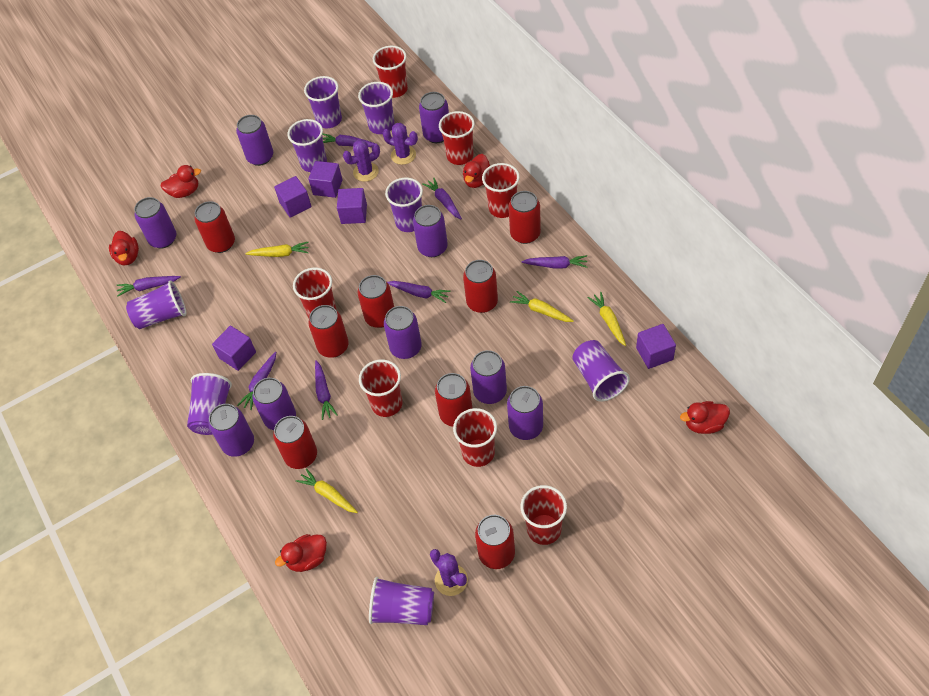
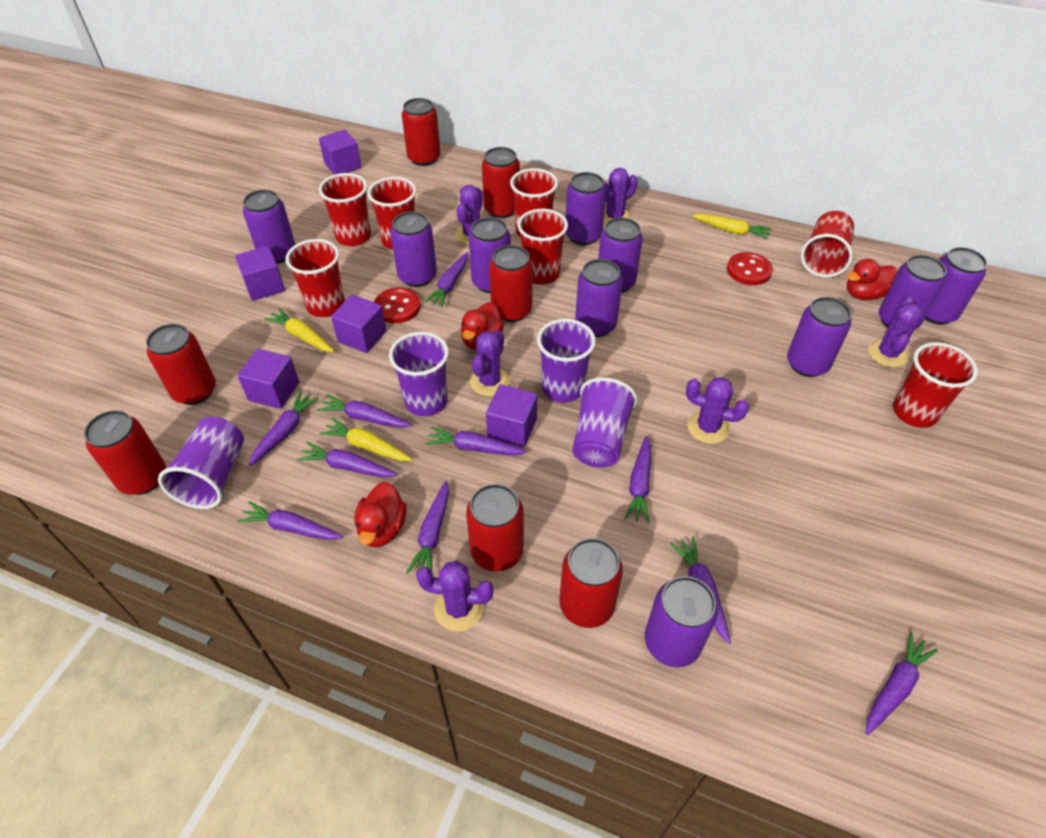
purple cactus: [343,140,380,182] [383,123,418,165] [430,549,468,596] = 3 -> [416,561,494,631] [455,185,483,244] [470,330,510,396] [603,168,638,225] [686,377,749,444] [868,296,923,367] = 6
purple can: [134,197,176,249] [208,404,254,457] [236,115,273,166] [252,378,296,430] [384,306,422,359] [413,205,448,257] [419,92,449,143] [470,350,507,404] [507,386,543,440] = 9 -> [243,190,296,264] [390,211,437,287] [469,217,511,293] [565,172,606,245] [575,259,623,337] [598,217,643,293] [645,576,718,667] [787,297,851,377] [879,255,947,329] [925,247,987,325] = 10
purple carrot: [117,276,181,296] [237,352,276,410] [315,360,338,420] [323,133,375,147] [387,281,451,303] [422,178,462,219] [521,255,587,269] = 7 -> [237,501,343,540] [249,391,319,466] [297,442,397,477] [317,394,412,428] [406,480,449,574] [424,252,468,307] [425,426,527,455] [624,435,651,523] [670,536,731,644] [866,632,938,735] = 10
purple cup: [126,281,186,329] [187,373,232,435] [288,119,327,172] [304,76,342,128] [358,82,395,134] [369,577,434,625] [385,178,423,232] [572,340,630,402] = 8 -> [158,417,244,509] [389,332,449,416] [537,319,596,403] [572,377,637,468] = 4
red button: none = 0 -> [374,288,420,323] [727,252,773,285] = 2
red can: [194,201,235,253] [273,416,317,469] [308,305,349,358] [357,275,394,328] [435,373,473,427] [463,260,498,313] [475,515,515,569] [509,191,541,244] = 8 -> [84,410,166,495] [146,324,216,405] [402,98,441,166] [466,484,524,572] [482,147,520,218] [489,245,533,322] [560,538,623,628] = 7
red duck: [109,231,139,266] [160,165,201,198] [275,534,327,572] [463,154,490,188] [680,401,730,434] = 5 -> [355,482,406,547] [461,302,504,350] [847,259,897,300] = 3
yellow carrot: [245,242,309,257] [296,468,358,513] [510,291,574,322] [587,292,626,346] = 4 -> [264,308,334,352] [320,417,412,461] [692,214,771,240] = 3

